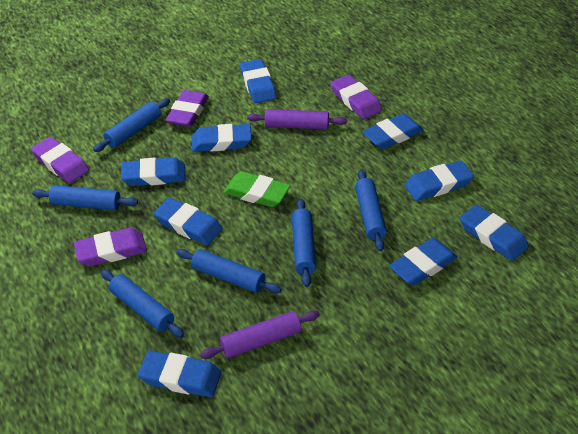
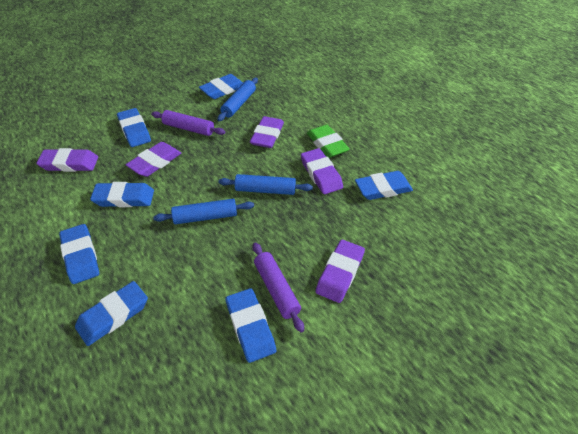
blue eraser: [121,157,186,186] [138,351,222,397] [154,198,223,246] [192,124,251,152] [240,59,276,103] [362,113,424,149] [389,238,457,286] [405,160,474,201] [460,205,529,261] = 9 -> [59,224,99,284] [75,281,148,346] [90,182,154,207] [117,108,151,147] [199,74,243,99] [225,288,276,363] [355,171,413,200] = 7
blue rolling pin: [32,185,138,210] [93,98,170,152] [101,270,184,338] [176,249,282,293] [292,199,316,287] [355,169,387,251] = 6 -> [153,199,254,224] [217,78,258,121] [218,174,313,195] = 3
purple eraser: [31,137,89,183] [74,228,147,266] [166,90,209,127] [331,75,382,119] = 4 -> [36,148,98,172] [126,142,181,177] [250,116,284,148] [301,148,343,194] [316,240,365,303] = 5

